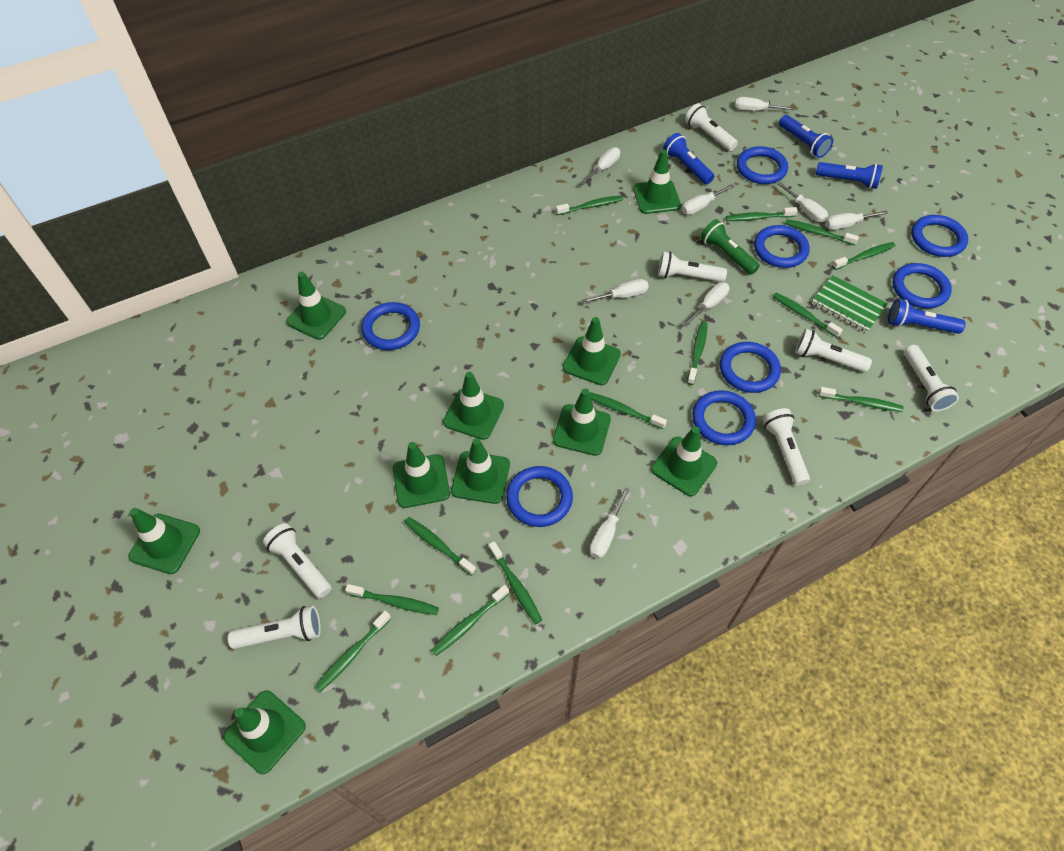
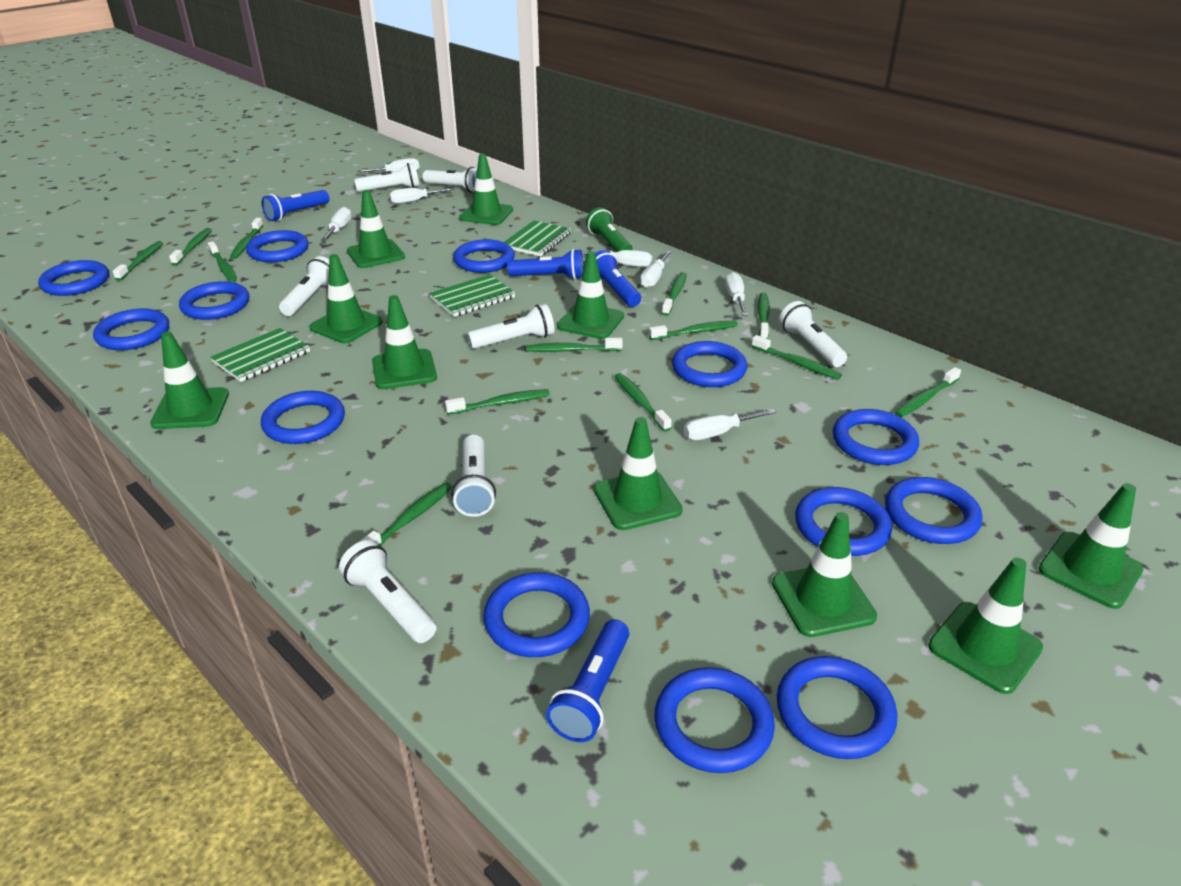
blue ring: [361,302,420,350] [506,466,573,527] [692,390,756,445] [720,342,781,393] [737,146,788,184] [754,225,810,268] [892,263,952,309] [911,215,968,257] = 8 -> [38,260,109,296] [93,309,169,350] [179,281,249,320] [246,230,309,262] [261,391,345,444] [453,239,515,273] [483,572,590,657] [654,667,775,773] [672,341,747,387] [777,656,897,759] [795,487,892,556] [833,409,919,465] [885,477,982,544] = 13
green notebook: [812,275,888,333] = 1 -> [210,328,310,382] [429,274,515,317] [504,220,571,257] = 3
white screwdriver: [580,147,620,185] [582,279,649,304] [590,487,630,559] [682,184,734,215] [682,282,729,327] [735,97,794,111] [777,182,828,222] [826,210,888,230] = 8 -> [321,207,352,241] [357,158,420,173] [389,188,455,204] [582,250,652,267] [640,250,672,288] [684,409,776,440] [725,272,748,316] = 7

